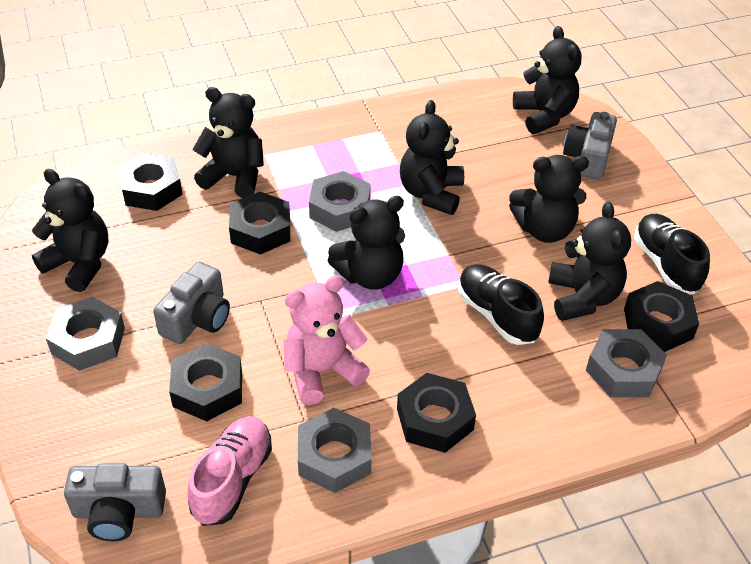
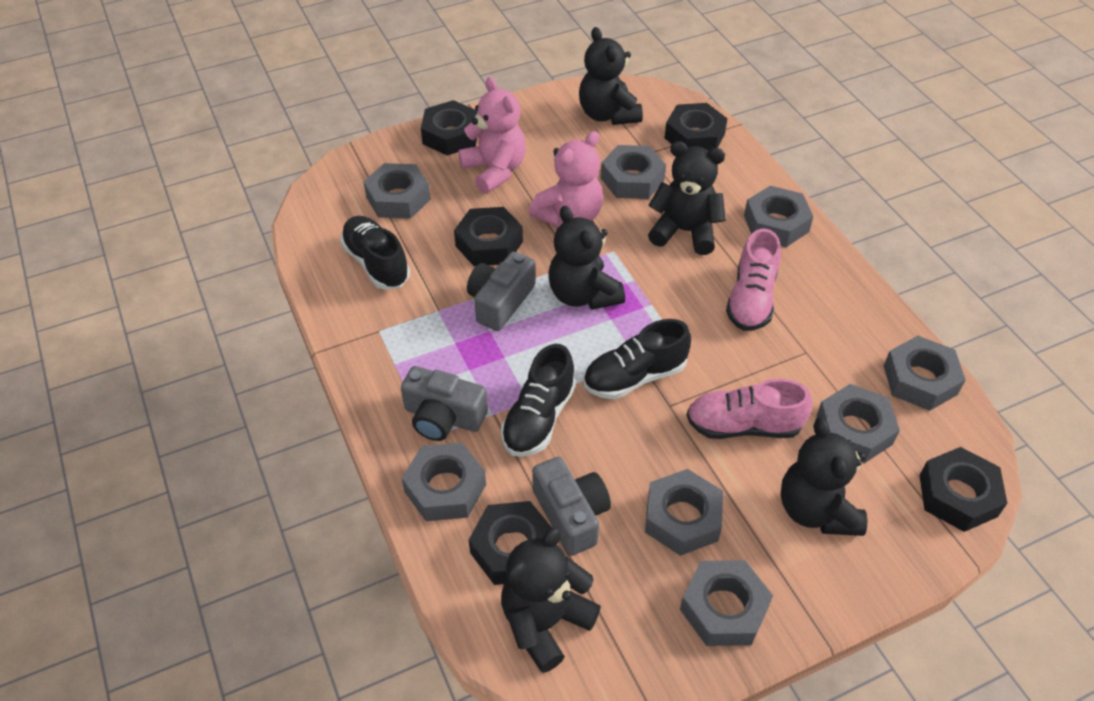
black shoe: [458,264,544,345] [634,214,710,294] = 2 -> [340,216,410,290] [501,344,576,457] [584,319,691,399] = 3
black teddy bear: [32,169,109,292] [192,87,264,198] [328,196,405,290] [400,100,464,215] [509,155,589,243] [513,26,581,134] [548,202,631,321] = 7 -> [501,527,601,673] [548,206,625,310] [579,27,643,125] [648,141,726,255] [781,417,867,536] = 5
grey nut: [46,297,125,371] [298,408,372,493] [309,171,371,232] [586,329,667,397] = 4 -> [363,163,431,219] [402,443,486,521] [601,145,666,199] [645,469,723,556] [680,560,773,646] [744,186,813,247] [816,384,900,463] [884,336,966,411] = 8
pink shoe: [187,416,272,526] = 1 -> [686,379,812,439] [726,229,781,331] = 2
pink teddy bear: [284,275,370,405] = 1 -> [458,77,526,194] [529,131,603,227] = 2

